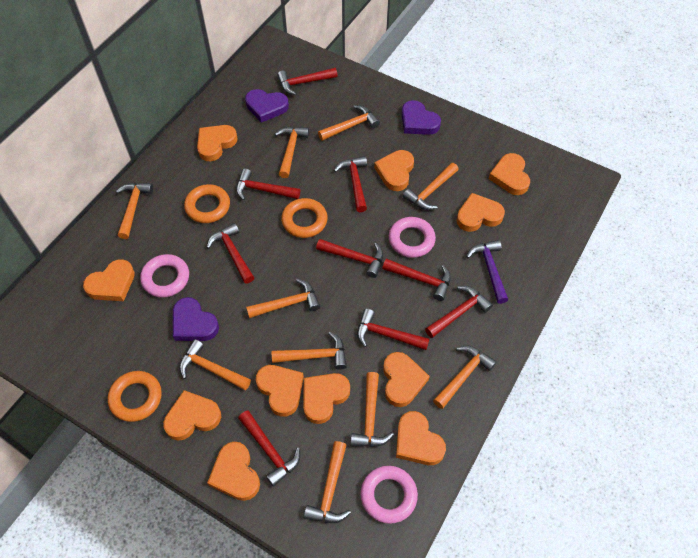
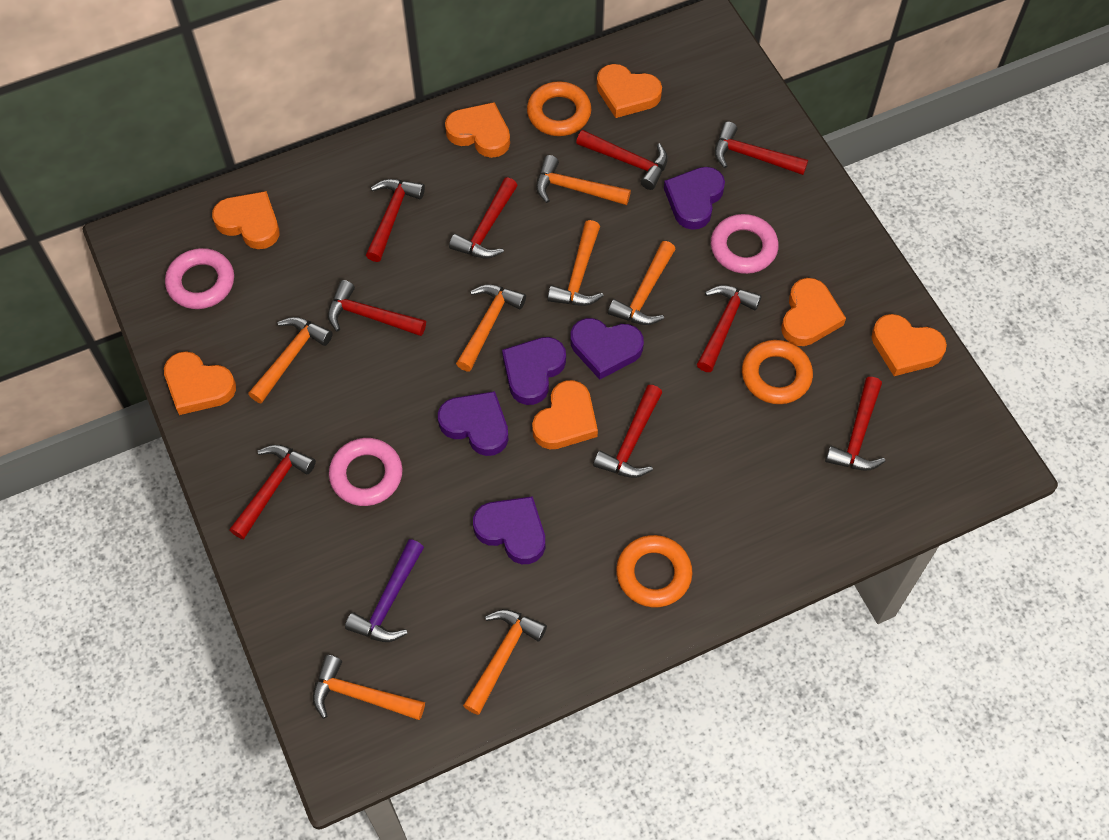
orange hammer: [116,183,153,239] [179,339,251,390] [246,279,320,318] [272,332,347,370] [275,127,309,178] [304,441,351,523] [318,105,380,141] [350,372,394,447] [403,163,459,210] [433,346,497,409] = 10 -> [248,317,333,404] [313,655,425,720] [456,285,526,371] [463,609,547,715] [536,155,631,205] [547,220,604,306] [608,241,675,325] = 7
orange heart: [83,259,135,301] [163,390,221,441] [197,125,238,161] [207,442,260,501] [256,365,304,417] [303,373,350,424] [374,150,414,191] [383,352,430,407] [396,411,446,465] [456,193,505,232] [489,153,530,195] = 11 -> [164,351,236,415] [212,191,279,249] [445,102,510,158] [532,380,598,449] [597,64,662,118] [782,278,846,346] [872,314,947,376] = 7
purple heart: [173,297,219,341] [245,89,289,123] [402,100,441,135] = 3 -> [438,391,508,456] [473,496,545,564] [502,337,566,405] [571,318,644,380] [664,167,725,230] = 5

